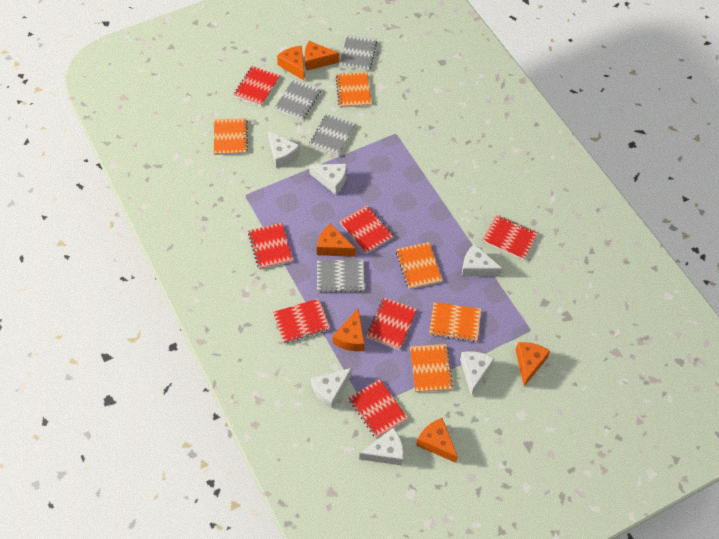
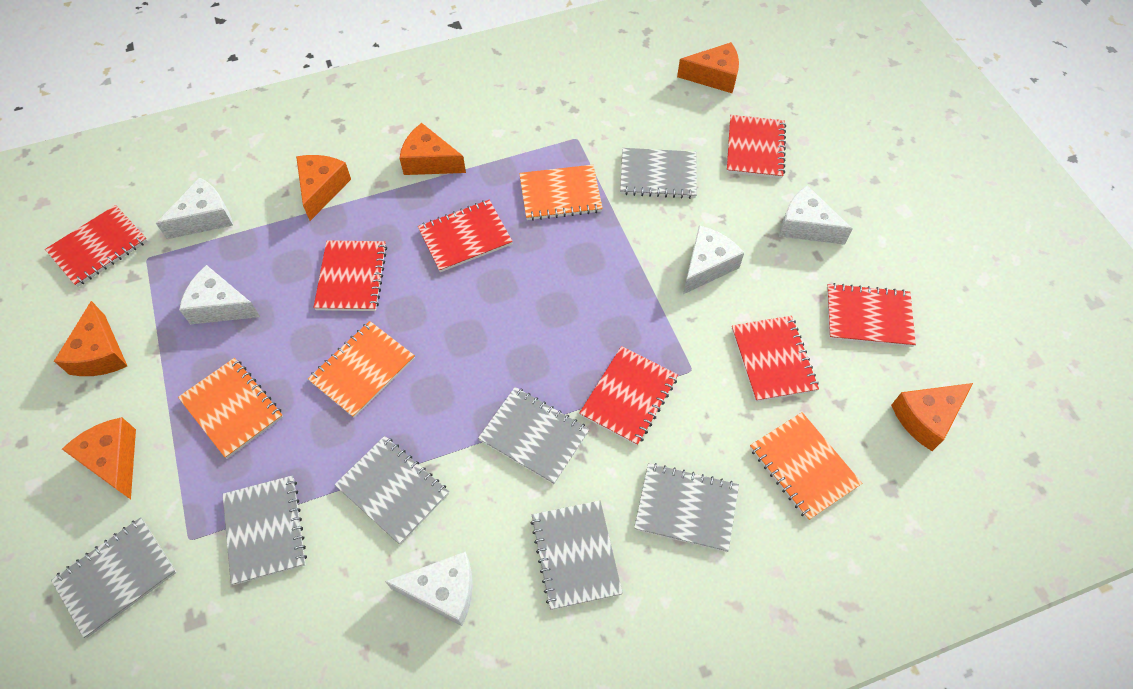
grey notebook: [274,79,321,120] [309,114,356,157] [317,260,365,292] [339,35,377,71] = 4 -> [51,517,177,638] [223,475,307,585] [334,436,449,545] [478,387,590,485] [531,501,623,610] [620,148,697,199] [634,463,739,552] = 7
orange notebook: [214,118,248,155] [336,72,371,108] [396,242,443,289] [410,344,453,392] [429,302,481,342] = 5 -> [178,358,283,459] [308,321,415,418] [519,165,603,221] [750,412,862,520] = 4
white cheese: [268,131,300,168] [309,164,347,195] [311,368,352,409] [359,428,403,465] [460,351,495,396] [462,244,503,277] = 6 -> [156,177,233,239] [179,265,260,324] [385,551,473,626] [683,226,744,294] [779,185,853,245] = 5

